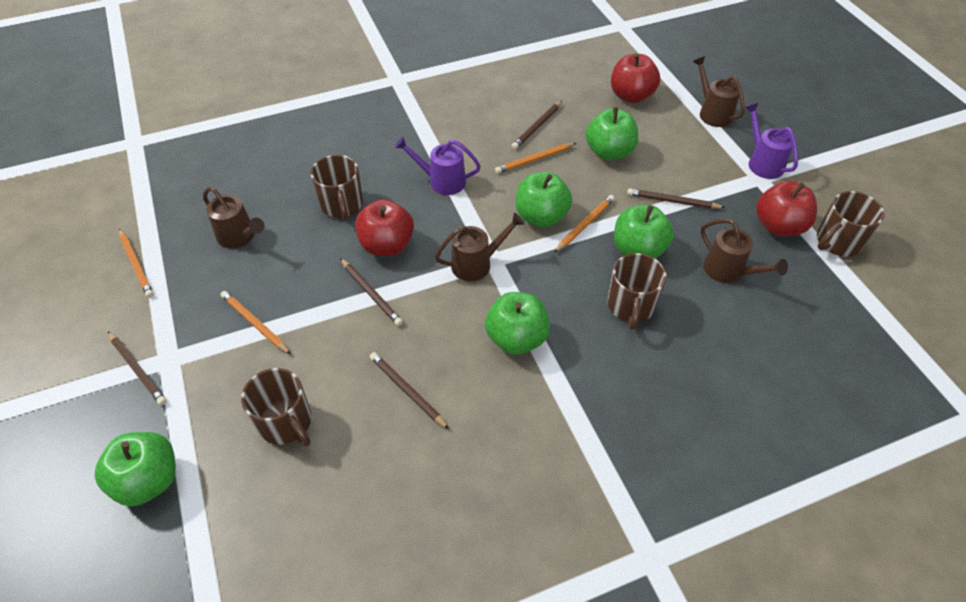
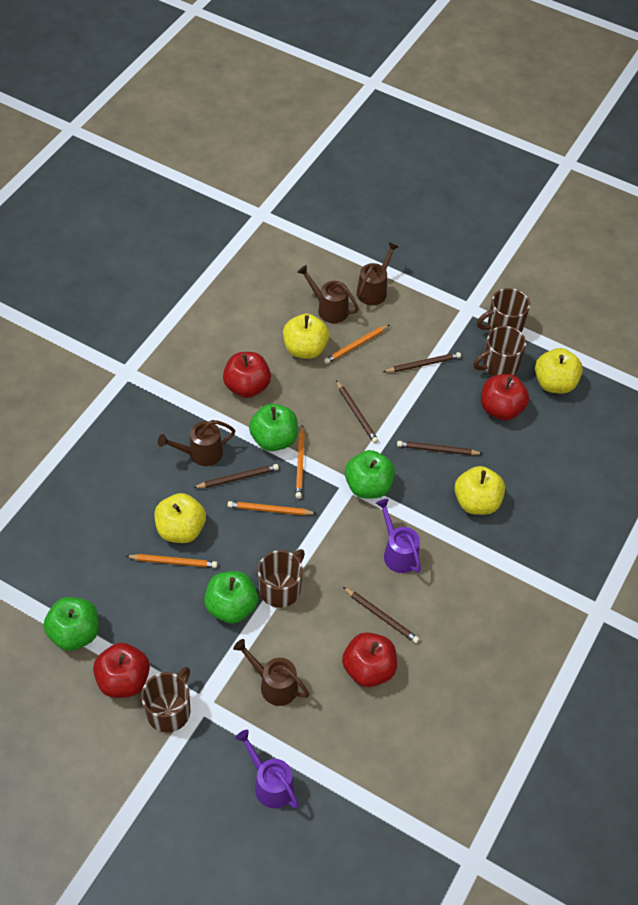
green apple: [95,432,176,506] [485,292,550,354] [516,172,572,227] [586,107,638,161] [614,205,674,258] = 5 -> [43,597,99,651] [204,571,258,624] [249,404,298,451] [345,450,395,498] = 4
red apple: [355,199,414,256] [611,53,660,103] [756,181,817,236] = 3 -> [93,643,150,698] [223,352,271,398] [342,632,397,687] [481,374,529,420] = 4
yellow apple: none = 0 -> [154,493,206,543] [283,314,329,359] [454,466,505,515] [535,348,583,394] = 4

